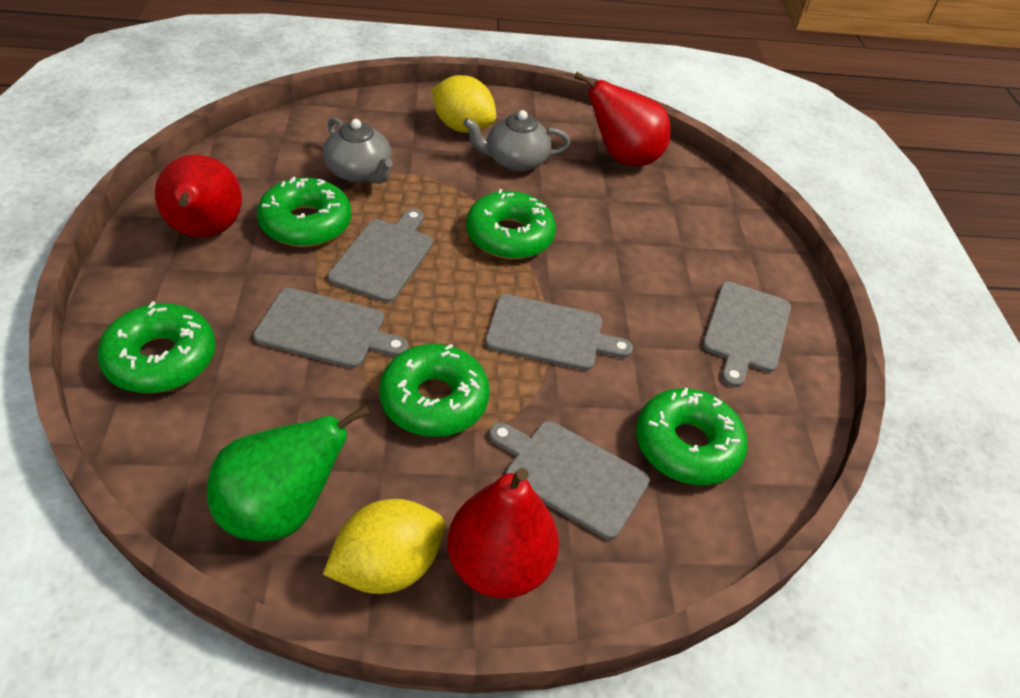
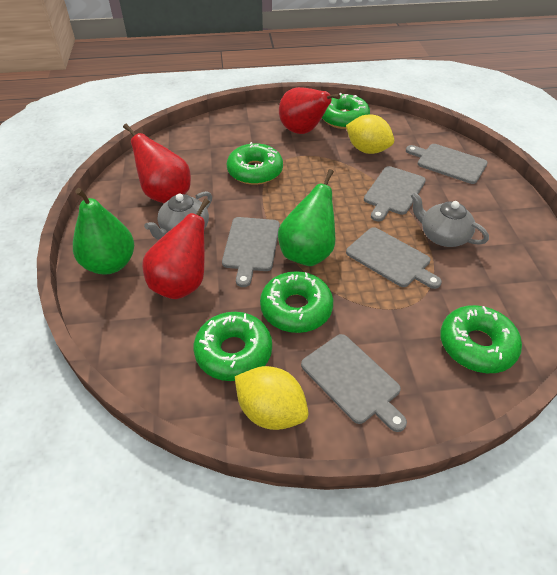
green pear: [207,405,371,541] = 1 -> [73,188,134,275] [278,169,335,266] = 2

